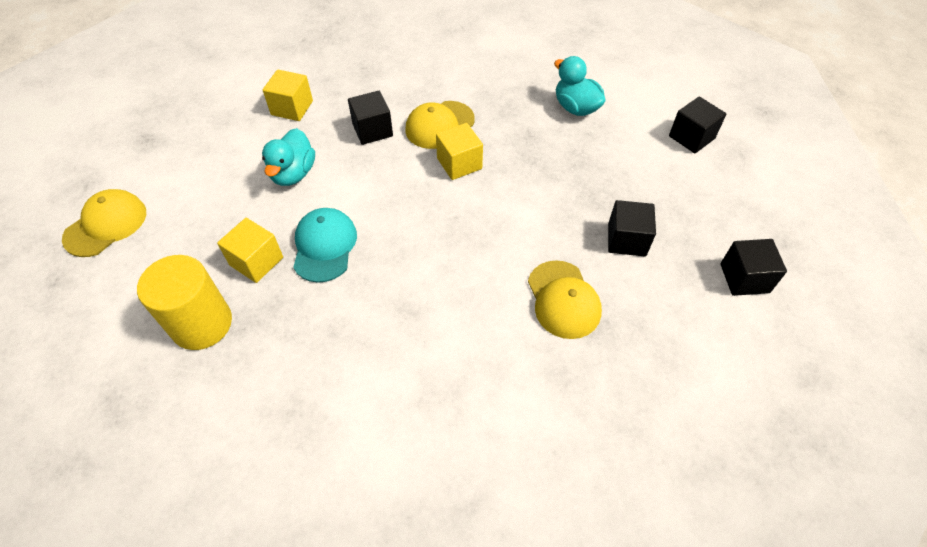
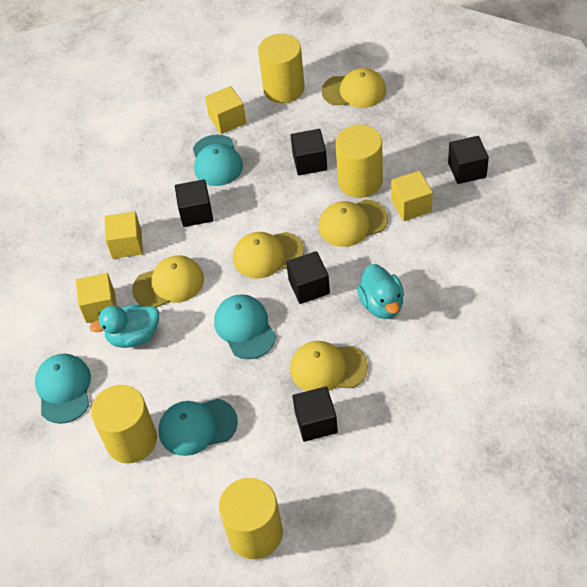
black cube: [348,91,393,145] [608,200,656,256] [669,96,726,153] [720,239,787,296] = 4 -> [175,179,213,227] [286,251,330,304] [291,129,327,175] [292,386,338,442] [448,136,489,184] = 5
turquoise cap: [293,208,357,283] = 1 -> [35,353,91,424] [159,399,238,456] [193,134,243,186] [214,294,276,359] = 4
yellow cap: [62,189,146,257] [405,101,475,149] [528,260,602,339] = 3 -> [132,255,204,308] [233,232,304,278] [290,341,368,391] [319,199,388,247] [321,68,386,108] = 5
yellow cube: [217,218,283,283] [263,70,313,121] [436,123,483,180] = 3 -> [76,273,117,323] [104,211,143,259] [205,86,246,134] [391,171,433,221] = 4
yellow cylinder: [137,255,232,350] = 1 -> [91,385,157,463] [219,478,283,559] [258,34,305,103] [336,125,383,198] = 4

